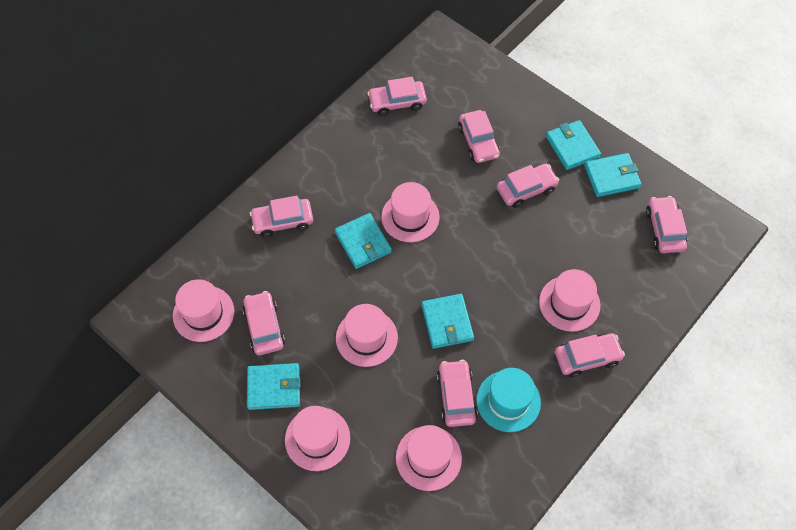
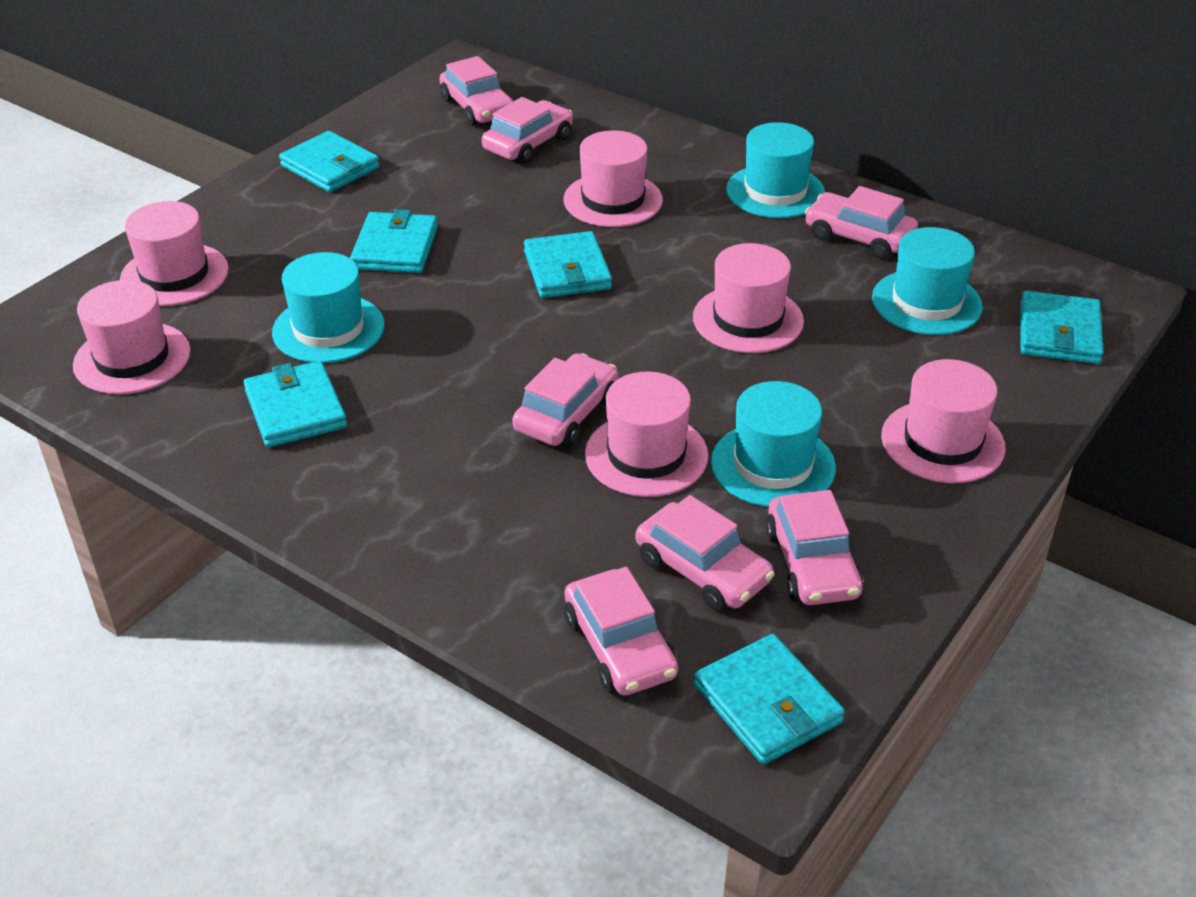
pink car: [242,291,285,355] [250,196,313,237] [367,77,427,116] [437,360,478,427] [458,110,500,163] [497,163,559,208] [555,333,625,377] [646,196,687,253] = 8 -> [439,56,514,126] [482,97,573,164] [512,353,618,447] [564,567,678,696] [635,495,775,611] [765,490,863,605] [805,186,918,259] = 7
turquoise hat: [476,368,541,432] = 1 -> [272,252,385,363] [711,381,836,507] [726,122,825,218] [872,227,983,335] = 4
turquoise wallet: [247,363,301,410] [335,213,392,269] [421,294,474,349] [546,120,601,170] [584,153,642,197] = 5 -> [243,361,347,447] [279,131,380,192] [350,209,438,273] [524,231,612,298] [694,634,845,765] [1020,291,1104,364] = 6

